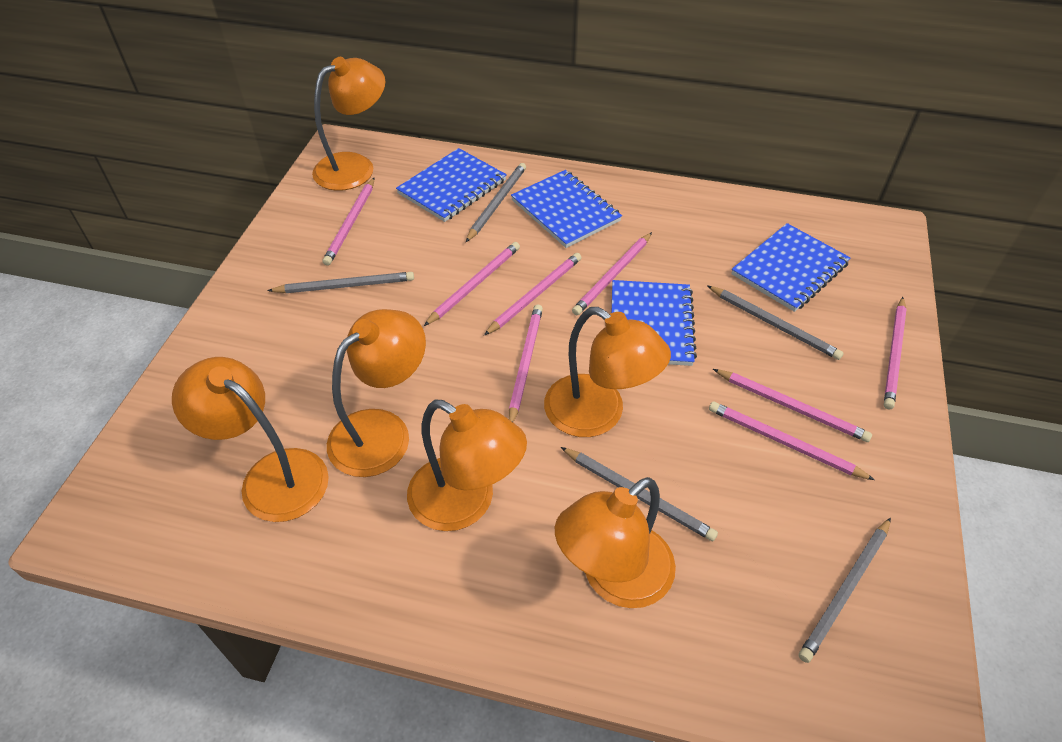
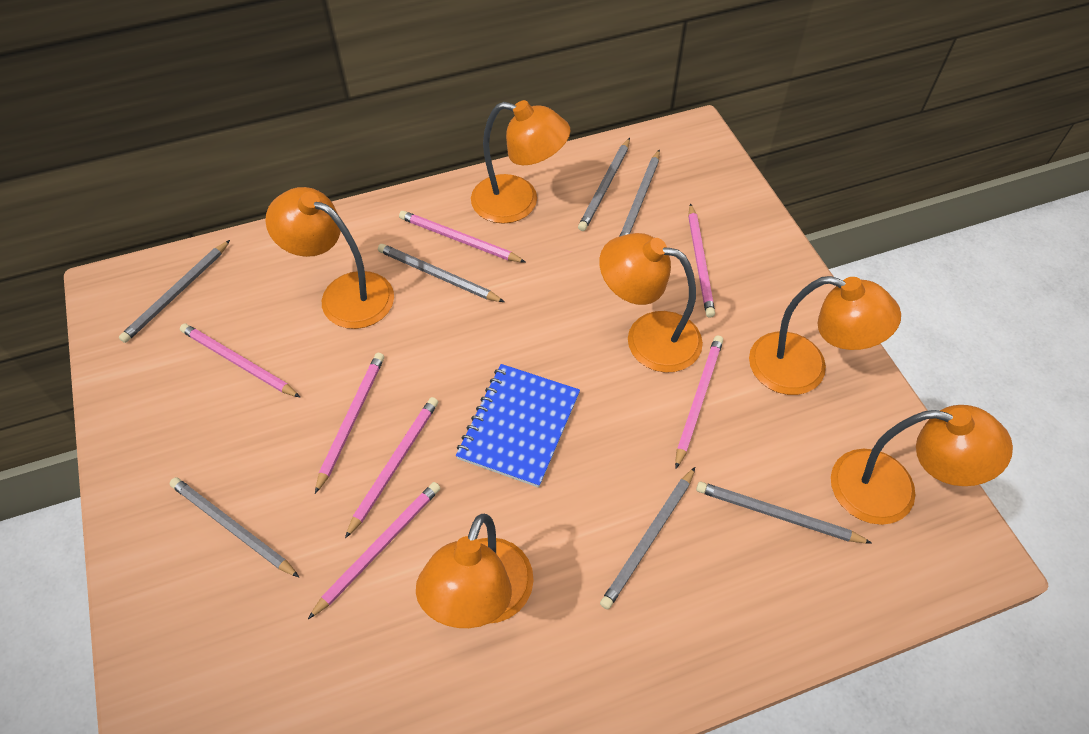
blue notebook: [396,148,507,222] [511,170,622,248] [612,280,697,366] [731,223,850,312] = 4 -> [456,364,580,488] = 1
grey pencil: [267,272,414,293] [466,163,526,242] [561,447,718,541] [707,285,844,360] [799,517,891,663] = 5 -> [119,240,230,343] [169,477,299,577] [378,244,504,302] [578,138,630,231] [600,467,695,609] [619,149,660,237] [696,482,872,543] = 7
pink pencil: [323,178,374,266] [424,242,520,326] [484,253,582,335] [509,304,543,422] [572,232,652,315] [709,402,875,480] [713,369,872,442] [884,297,907,409] = 8 -> [180,324,301,398] [308,482,440,619] [315,353,384,494] [345,397,438,538] [399,211,526,263] [675,335,723,469] [688,203,715,318] = 7

